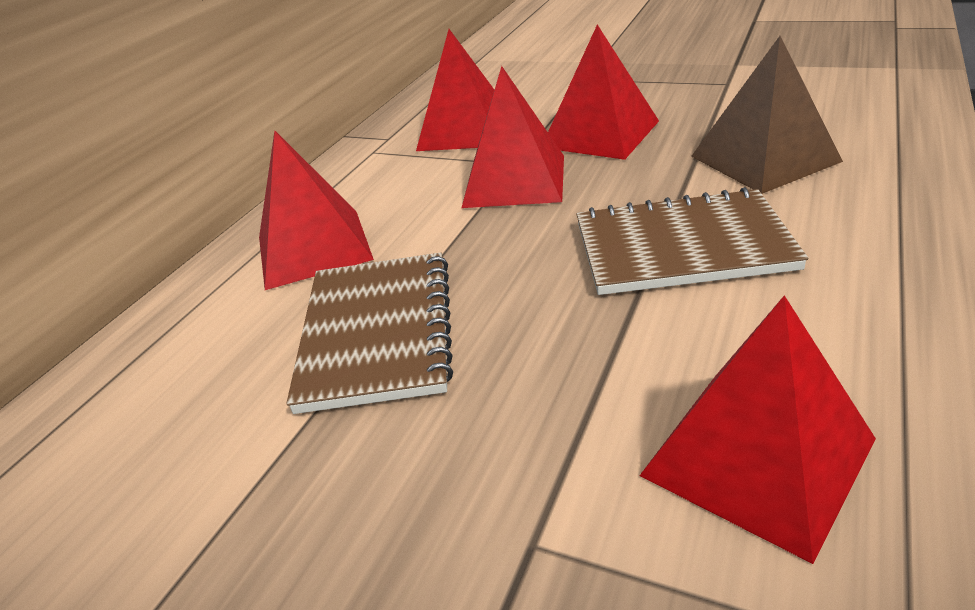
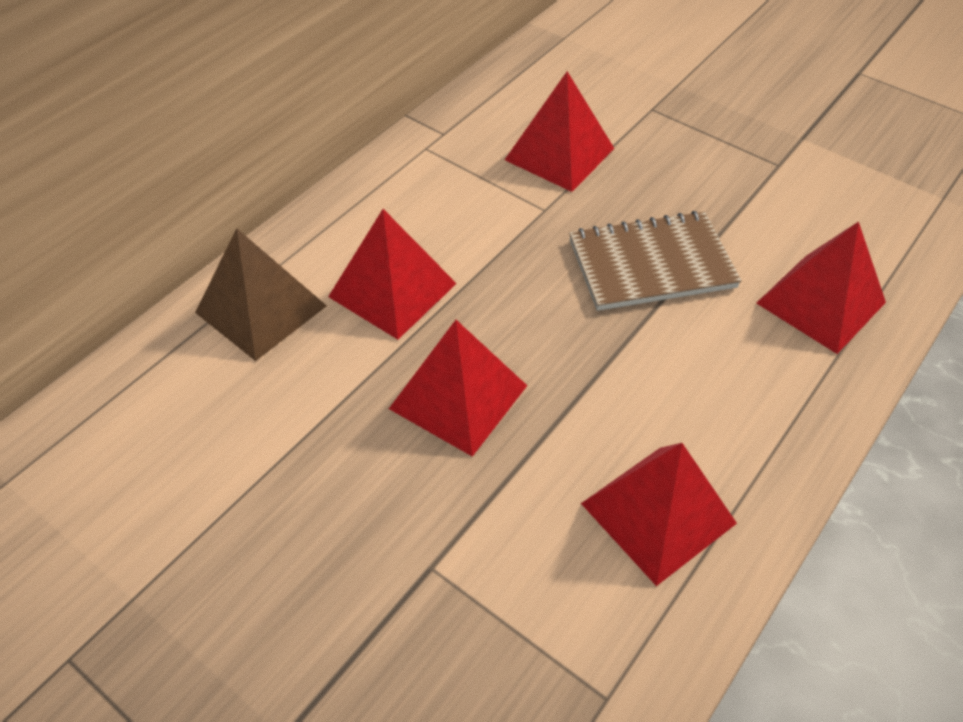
brown notebook: [286,252,453,414] [576,187,808,295] = 2 -> [569,211,742,311] = 1

